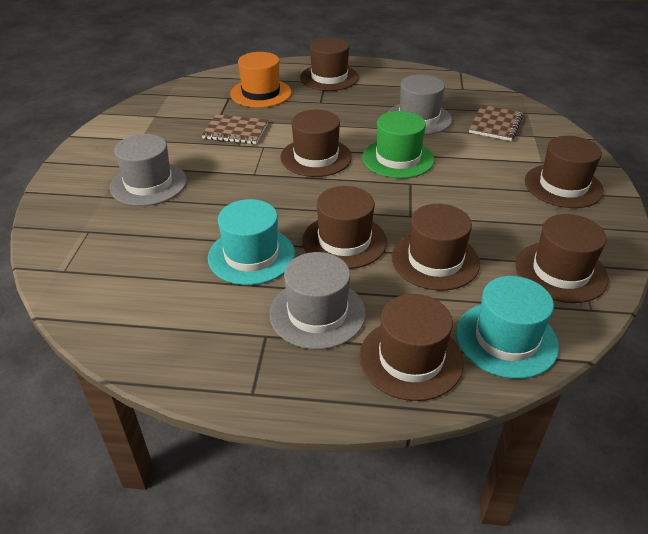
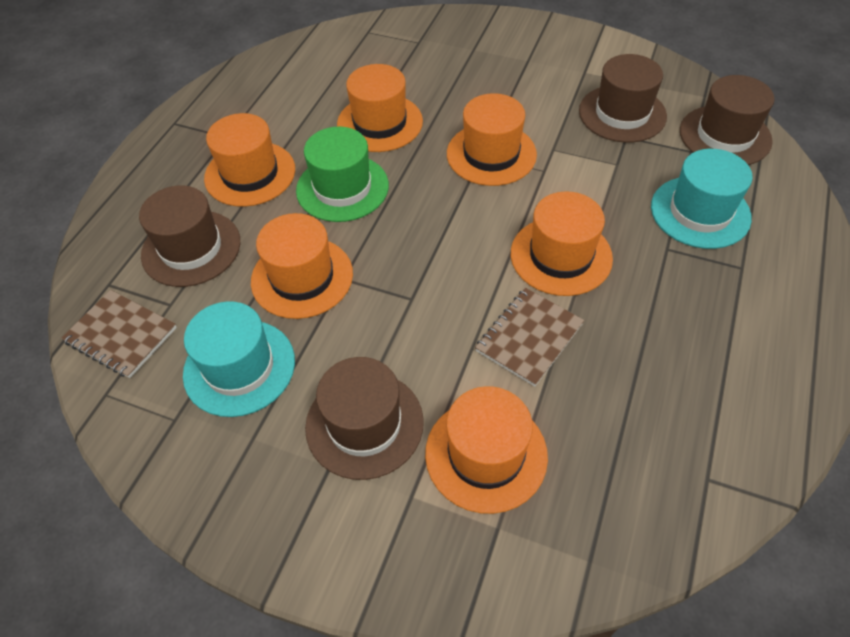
brown hat: [280,110,352,177] [300,38,359,91] [302,186,387,269] [359,294,463,401] [392,204,480,291] [515,214,609,303] [525,136,604,208] = 7 -> [139,185,240,287] [305,357,424,480] [579,54,667,143] [680,75,775,165] = 4
grey hat: [110,134,187,206] [269,252,366,350] [388,75,452,135] = 3 -> none = 0
orange hat: [230,52,292,108] = 1 -> [204,113,295,207] [251,213,353,319] [337,64,423,152] [425,386,548,514] [447,93,537,186] [511,191,613,296] = 6

